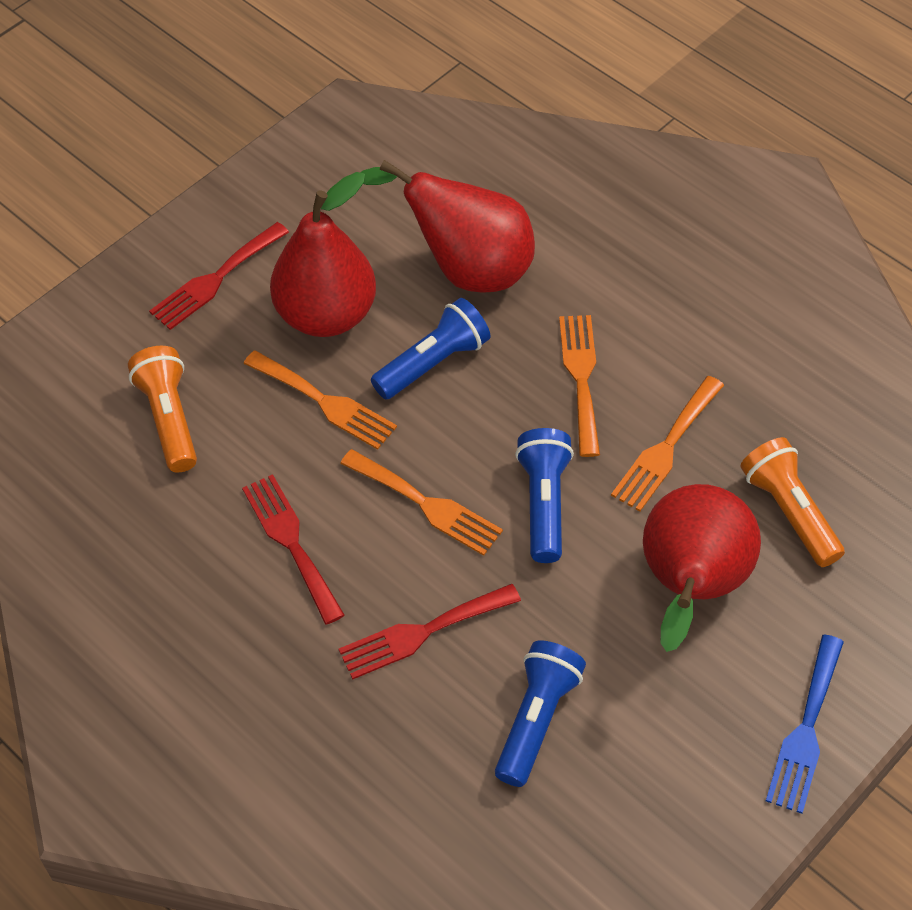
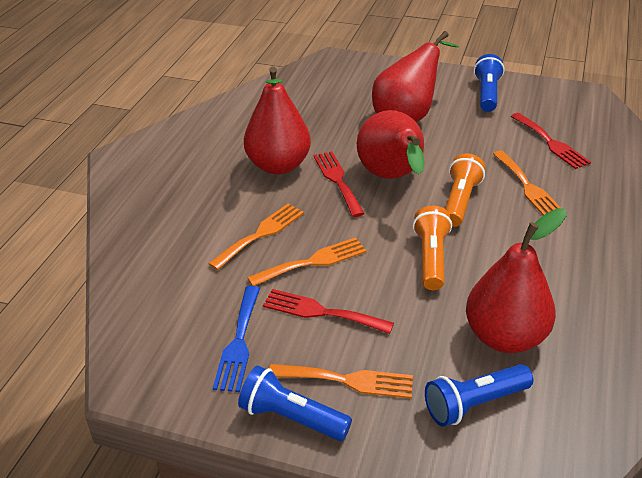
red pear: [270,172,376,337] [360,160,535,293] [643,484,761,652] = 3 -> [244,66,311,174] [357,110,424,179] [372,31,459,122] [466,208,567,353] = 4

